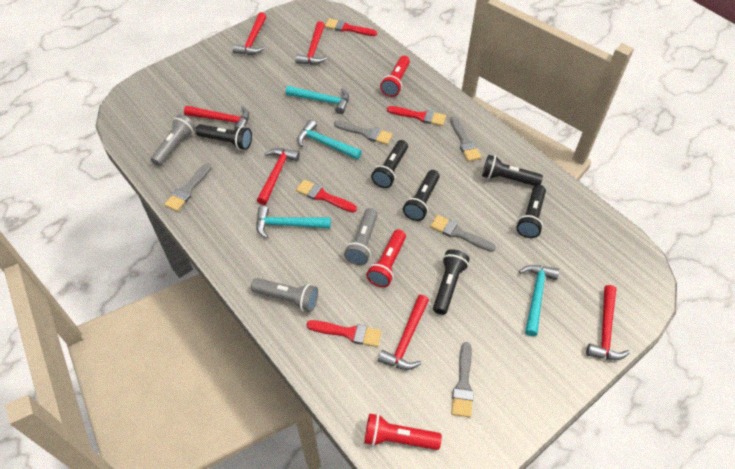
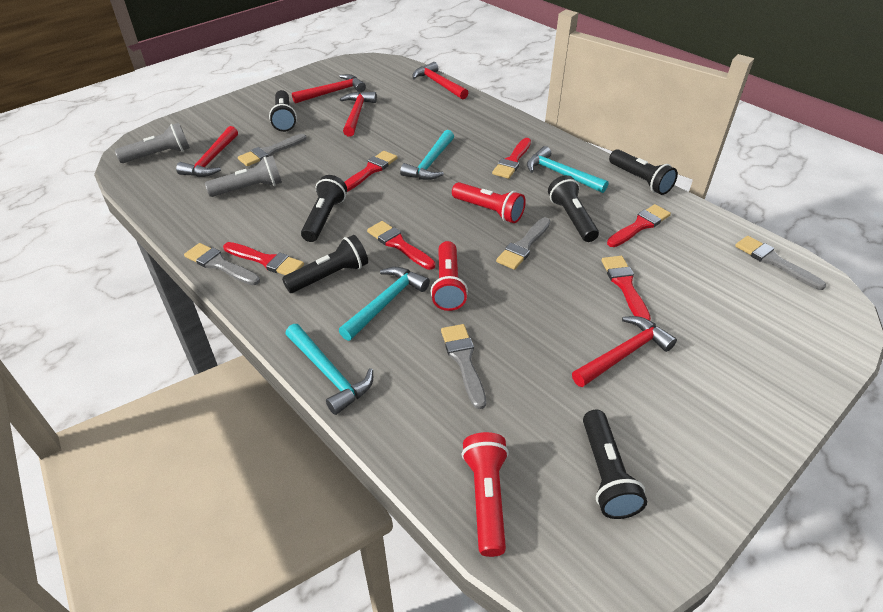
grey flashlight: [150,114,196,166] [251,278,318,312] [344,208,378,265] = 3 -> [115,123,190,163] [205,156,282,197] = 2
red brush: [296,180,357,213] [307,320,382,347] [325,18,377,36] [387,106,446,126] = 4 -> [223,242,304,275] [344,151,397,192] [367,221,436,270] [492,138,531,179] [602,256,651,320] [607,204,671,247] = 6
red hammer: [184,106,249,130] [233,12,266,55] [257,148,300,205] [296,21,327,65] [378,295,429,370] [586,285,630,360] = 6 -> [176,126,238,177] [292,74,366,104] [340,92,377,137] [412,62,468,99] [572,316,677,387] = 5

